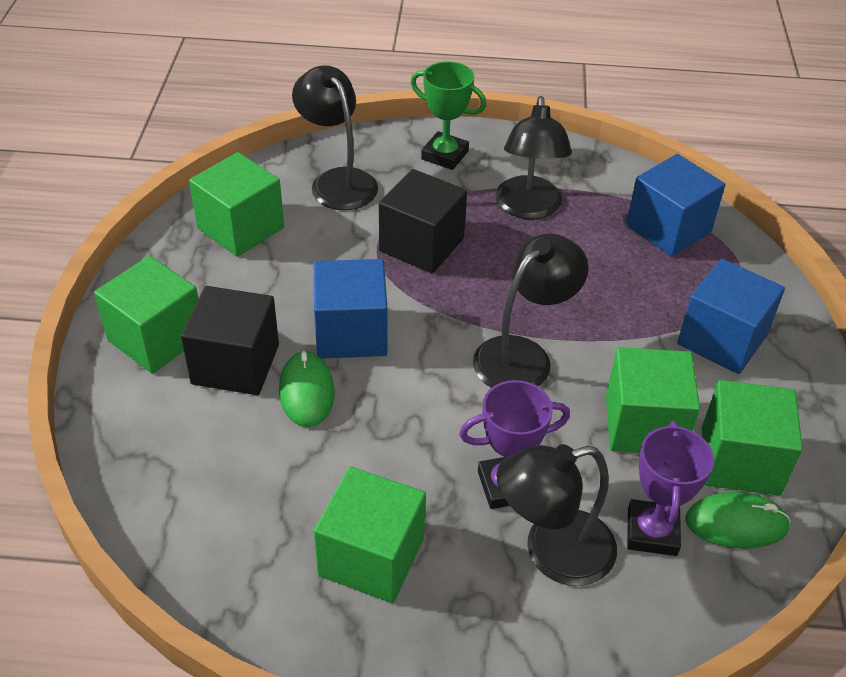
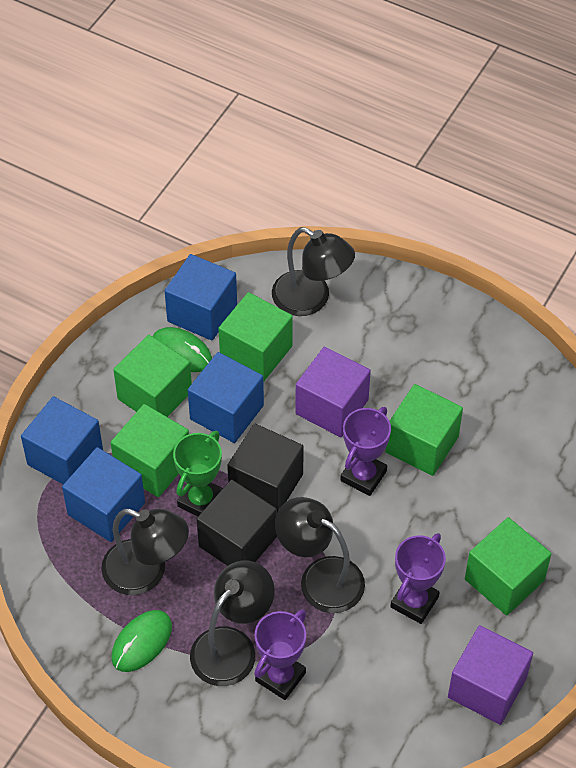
blue cube: [314,259,387,358] [626,154,725,257] [677,259,785,374] = 3 -> [21,396,103,484] [62,447,145,542] [165,254,237,341] [188,352,264,443] = 4
purple cube: none = 0 -> [295,347,371,437] [448,625,533,725] = 2
purple trophy: [459,380,570,509] [627,421,714,556] = 2 -> [254,609,306,700] [340,407,391,496] [390,533,446,624] = 3

